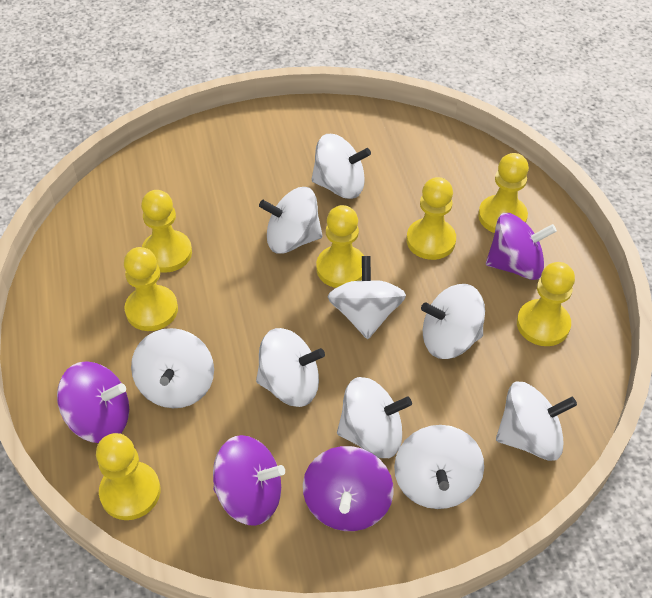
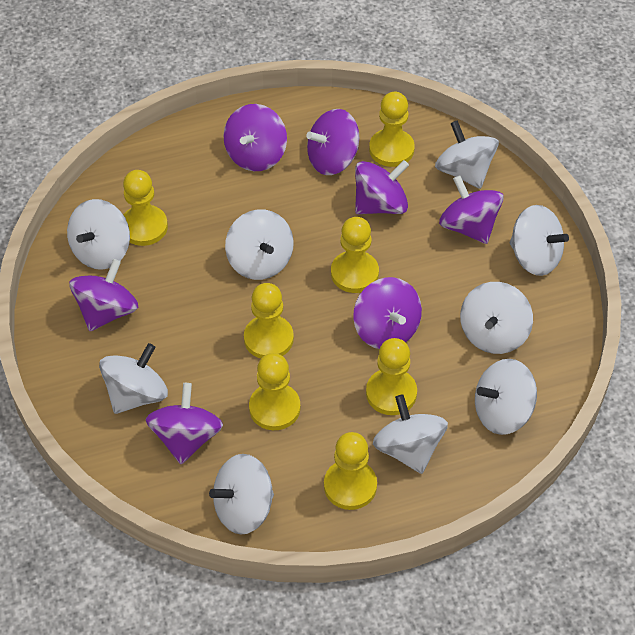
purple spinning top: [57,361,129,443] [213,435,285,526] [303,446,393,531] [486,213,557,280] = 4 -> [69,259,138,331] [145,383,223,464] [223,104,287,171] [306,109,359,175] [353,277,422,349] [355,160,409,214] [439,175,504,244] = 7

